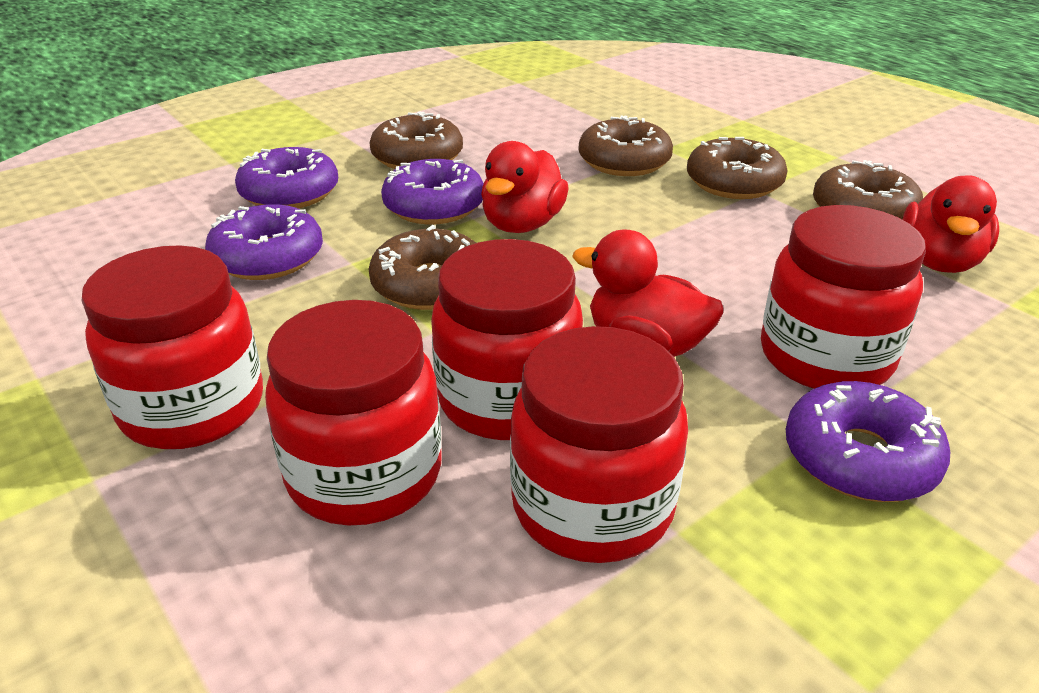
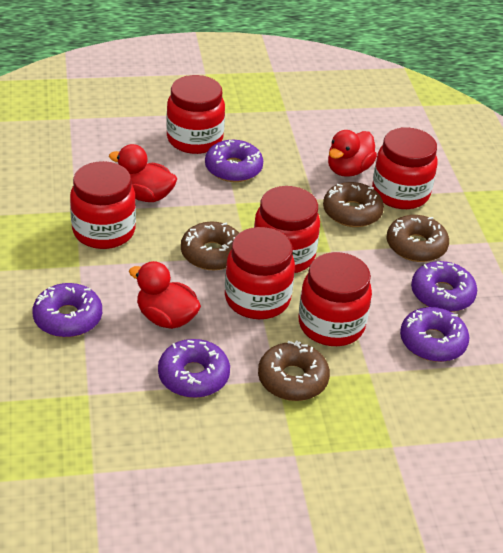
brown donut: [368,225,476,310] [369,111,463,169] [579,115,673,176] [687,137,788,199] [813,160,923,220] = 5 -> [181,222,239,270] [258,340,330,401] [323,182,384,227] [387,215,449,262] = 4
purple donut: [205,204,323,280] [235,147,338,209] [381,159,484,224] [786,381,950,502] = 4 -> [32,283,102,337] [158,339,230,398] [205,140,263,182] [400,307,469,362] [411,261,477,312] = 5
red jar: [82,245,263,449] [265,300,441,526] [431,239,583,440] [510,326,688,563] [761,205,926,389] = 5 -> [70,161,136,249] [166,75,225,154] [225,227,295,319] [254,186,320,273] [298,252,372,346] [372,127,438,209] = 6

